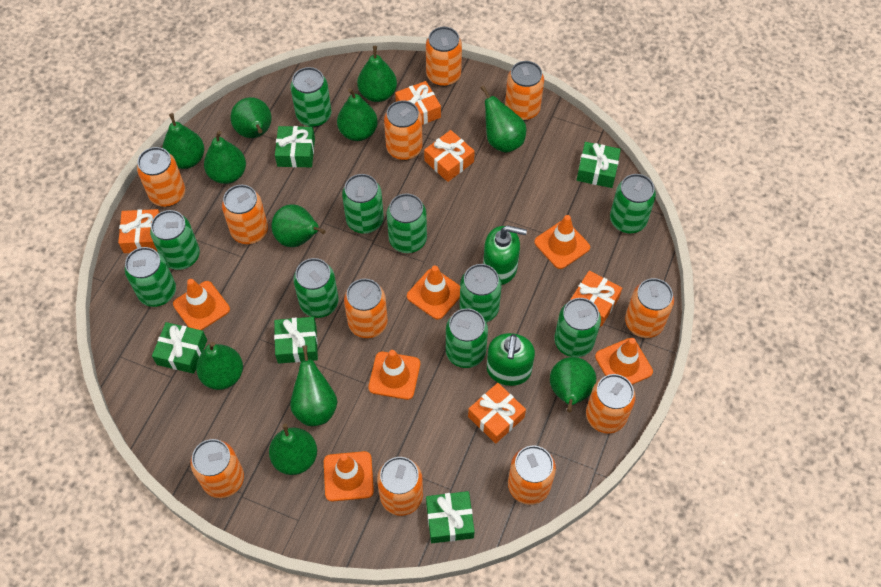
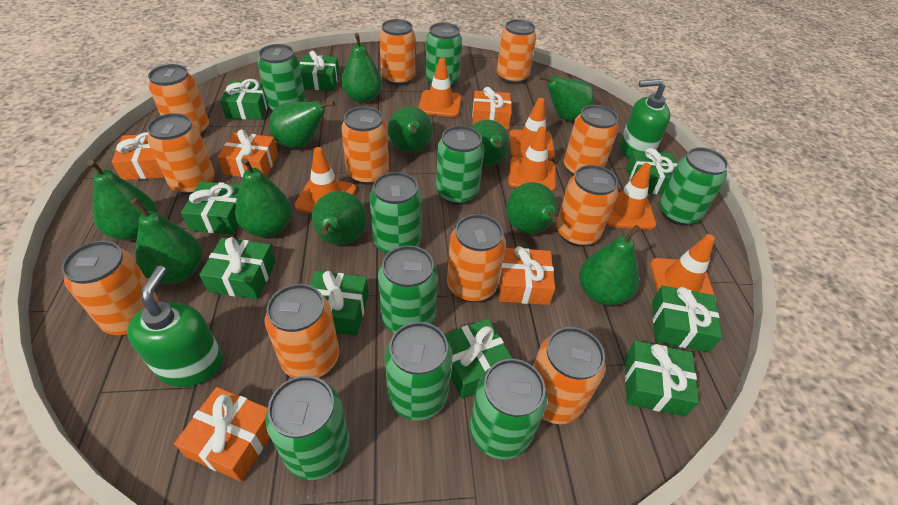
green can: [125,247,176,307] [150,210,200,270] [290,67,331,127] [293,258,339,318] [342,174,384,234] [387,193,427,253] [446,308,488,368] [460,264,502,322] [554,298,601,357] [610,174,656,233] = 10 -> [258,44,306,110] [265,376,350,480] [370,172,422,254] [378,245,438,333] [384,322,453,421] [425,23,462,87] [436,126,484,205] [470,359,547,459] [659,147,729,226] = 9
green gift: [152,322,207,374] [274,317,318,364] [275,126,315,167] [426,491,475,543] [577,142,621,188] = 5 -> [181,181,241,235] [199,237,276,299] [220,79,268,120] [299,51,340,91] [310,271,369,336] [444,319,513,399] [625,341,699,417] [626,148,677,194] [652,286,722,352] = 9

